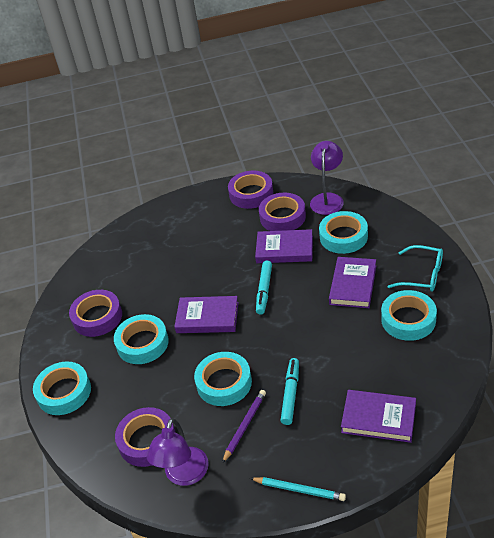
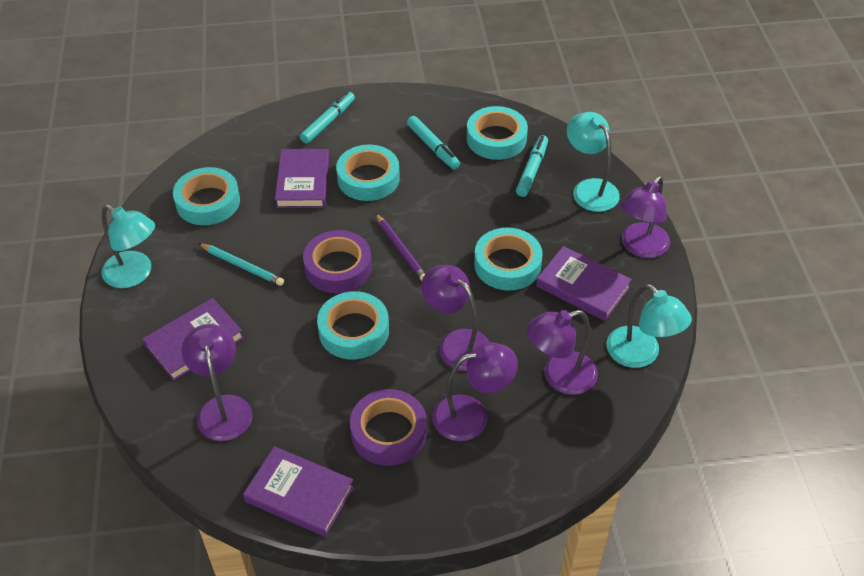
purple lamp: [147,418,209,486] [310,141,344,215] = 2 -> [182,324,252,441] [421,265,489,371] [432,342,518,441] [526,310,598,395] [620,176,670,258] = 5
purple tape: [69,290,122,337] [115,407,176,467] [228,171,273,209] [259,193,306,231] = 4 -> [303,230,372,293] [350,389,427,466] = 2
turquoise glasses: [387,245,443,292] = 1 -> none = 0
turquoise lamp: none = 0 -> [101,205,155,288] [567,112,620,212] [606,284,692,368] = 3
turquoise marker: [256,261,272,315] [280,358,299,425] = 2 -> [300,92,355,144] [407,116,460,170] [516,135,548,197] = 3

